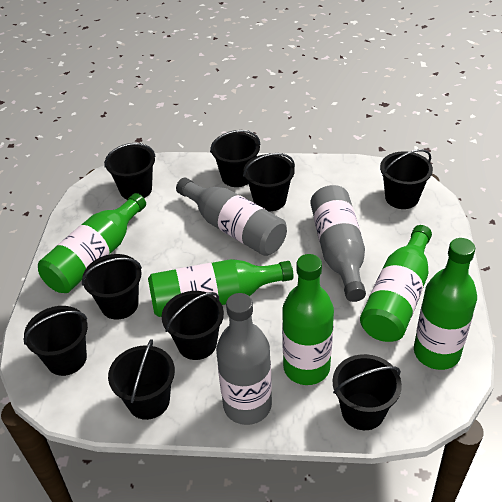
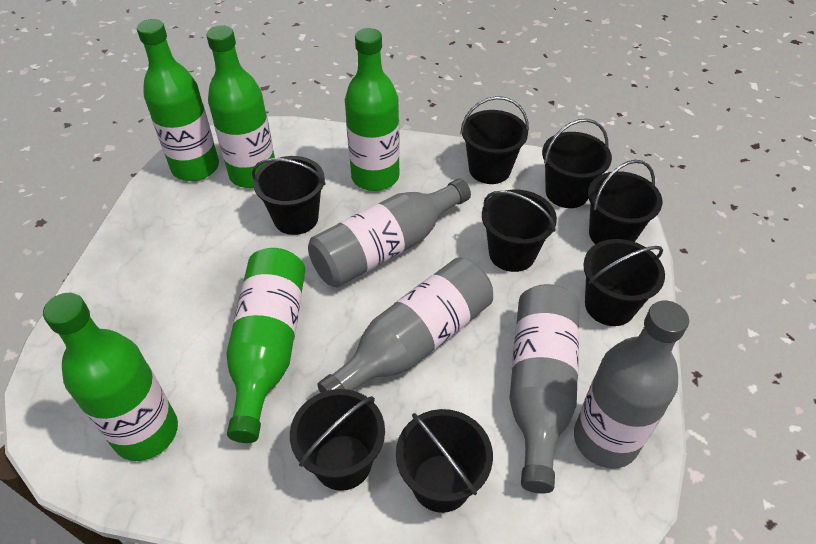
black bucket: [23,306,88,376] [82,254,142,320] [104,143,155,199] [108,339,175,420] [161,291,224,360] [210,130,261,187] [243,153,295,211] [333,354,402,430] [380,149,433,209] = 9 -> [252,156,326,235] [290,389,385,491] [396,409,493,513] [460,96,529,184] [482,190,557,272] [542,119,612,208] [583,239,665,326] [588,160,662,244] = 8
grey bottle: [176,178,287,256] [216,293,272,425] [310,185,366,302] = 3 -> [308,179,471,288] [317,257,493,393] [509,284,579,494] [574,301,689,469] = 4

